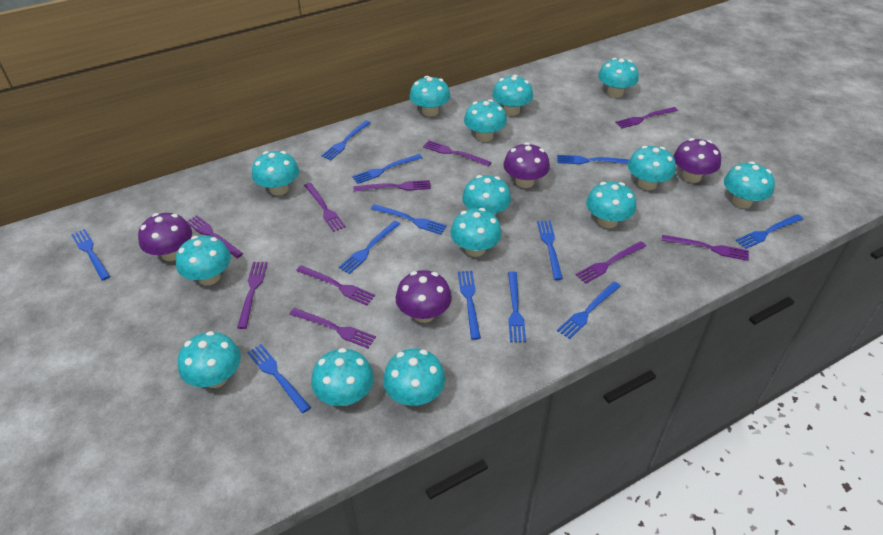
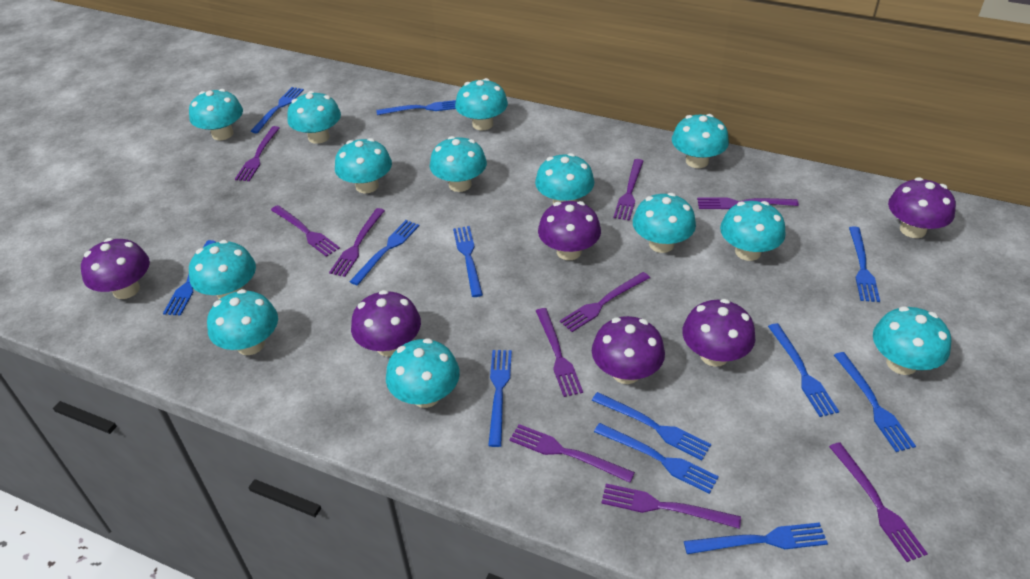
purple mushroom: [138,213,192,261] [395,270,452,323] [503,142,550,188] [673,138,721,183] = 4 -> [81,238,150,299] [351,290,421,357] [538,201,601,260] [592,316,665,384] [682,299,755,367] [888,177,956,238] = 6
turquoise mushroom: [176,235,231,285] [178,331,241,388] [252,151,299,195] [311,348,374,406] [383,348,445,406] [410,76,450,117] [450,208,502,257] [462,175,511,216] [464,99,507,142] [492,75,533,116] [586,182,636,228] [598,58,639,97] [628,146,675,190] [724,161,775,208] = 14 -> [189,89,243,140] [189,240,256,299] [207,289,278,355] [287,91,341,144] [335,138,392,193] [386,338,460,408] [430,136,487,192] [455,78,508,130] [535,153,594,205] [633,193,696,253] [672,114,729,168] [720,201,786,261] [873,306,951,375] = 13

